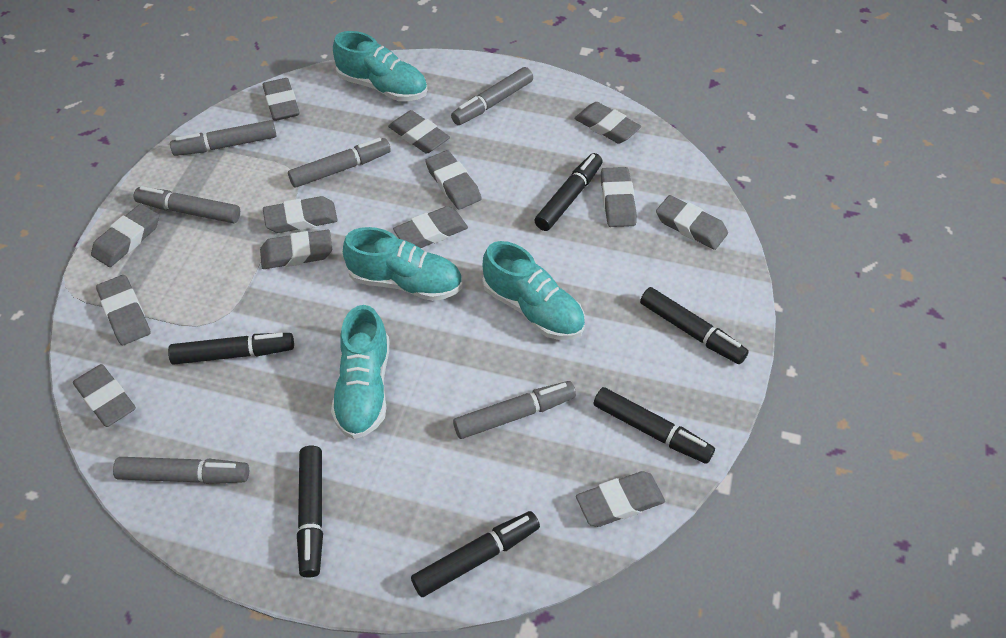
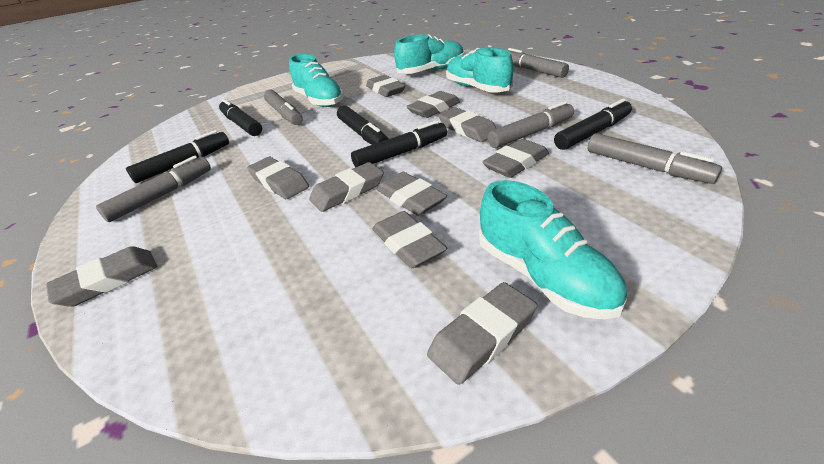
black marker: [168,333,294,365] [297,446,323,578] [411,511,540,597] [534,153,603,231] [594,387,715,464] [640,287,749,364] = 6 -> [126,130,229,183] [219,99,262,136] [337,105,389,145] [351,120,447,167] [554,98,632,150] = 5
grey eraser: [73,364,136,427] [91,204,159,267] [96,275,151,345] [260,230,332,269] [263,78,299,121] [263,196,338,233] [388,110,450,154] [393,206,468,248] [425,150,482,210] [574,102,641,144] [576,471,665,527] [601,167,637,227] [656,195,728,250] = 13 -> [46,246,157,307] [247,157,309,199] [309,162,384,212] [366,75,405,97] [373,211,447,268] [377,172,447,216] [406,91,460,118] [427,282,537,385] [438,107,496,142] [482,139,549,178] = 10
grey marker: [113,457,249,484] [134,186,240,223] [170,120,276,156] [288,138,391,188] [451,67,533,125] [453,381,576,439] = 6 -> [96,156,211,222] [264,90,303,125] [488,101,574,148] [508,48,569,78] [587,133,722,184] = 5

